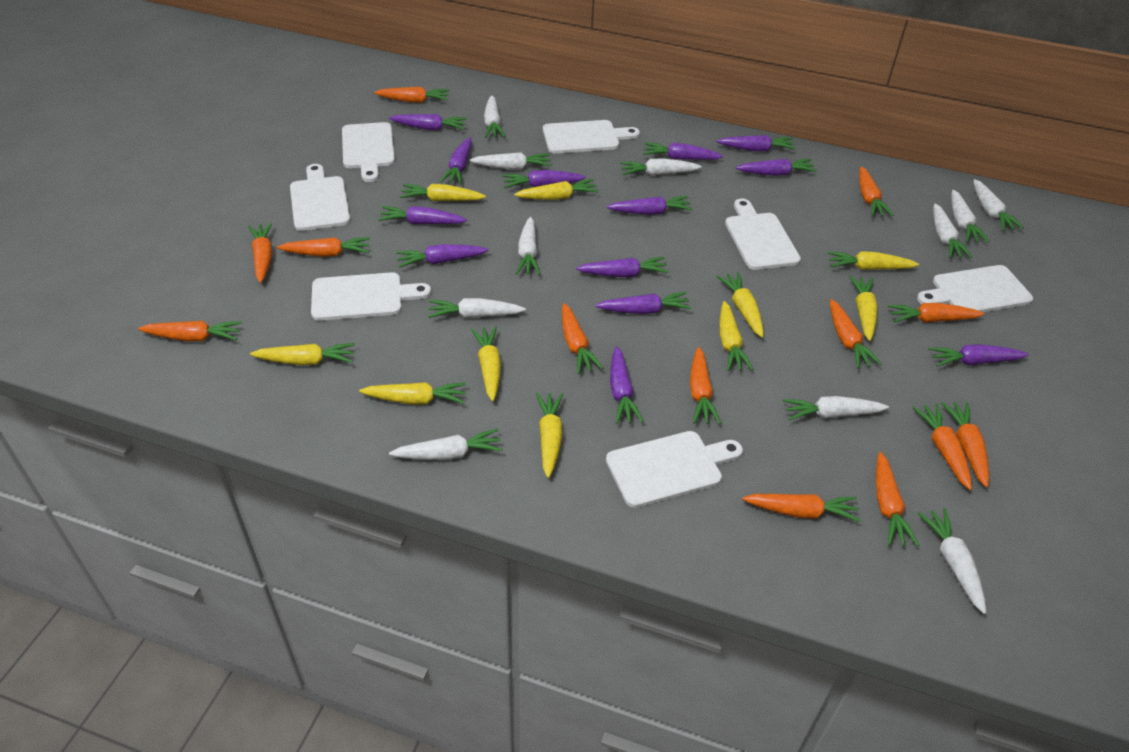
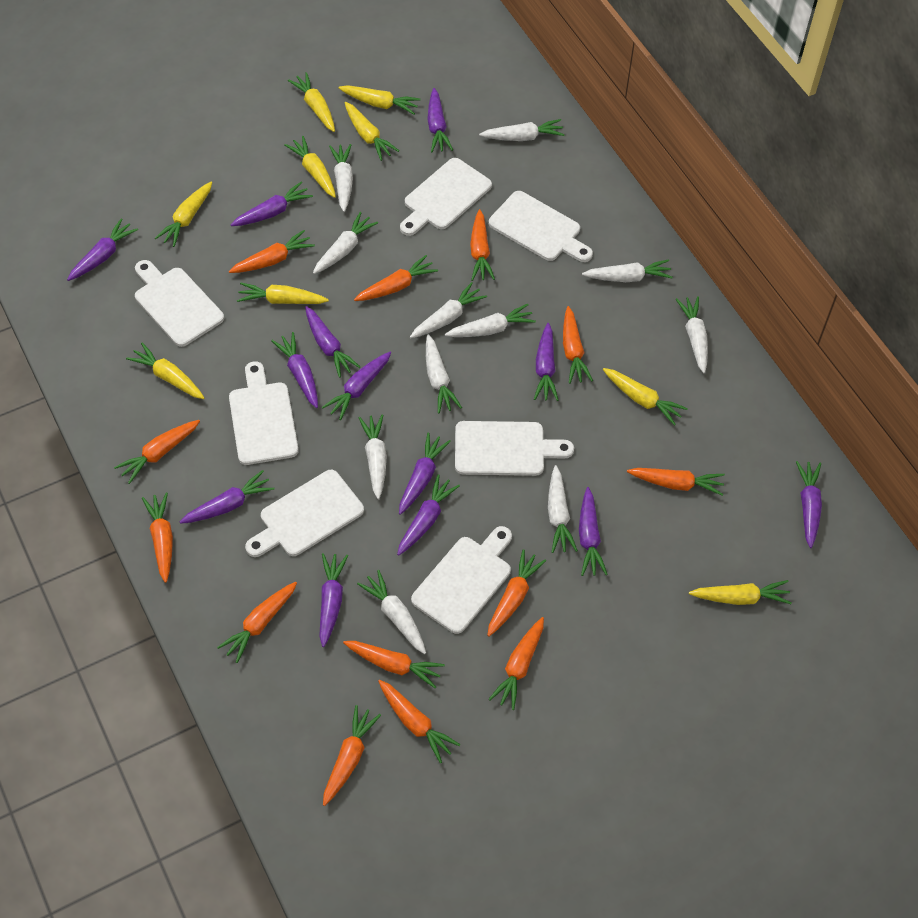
yellow carrot: [250,343,355,365] [359,382,466,404] [400,184,486,201] [471,326,501,401] [514,179,599,200] [536,393,563,478] [717,272,764,338] [720,301,754,371] [827,251,919,270] [849,275,877,341] = 10 -> [126,343,204,399] [155,182,212,247] [237,282,329,304] [284,136,336,198] [288,72,335,132] [338,85,421,114] [345,102,399,161] [603,368,688,426] [689,580,792,605] = 9

